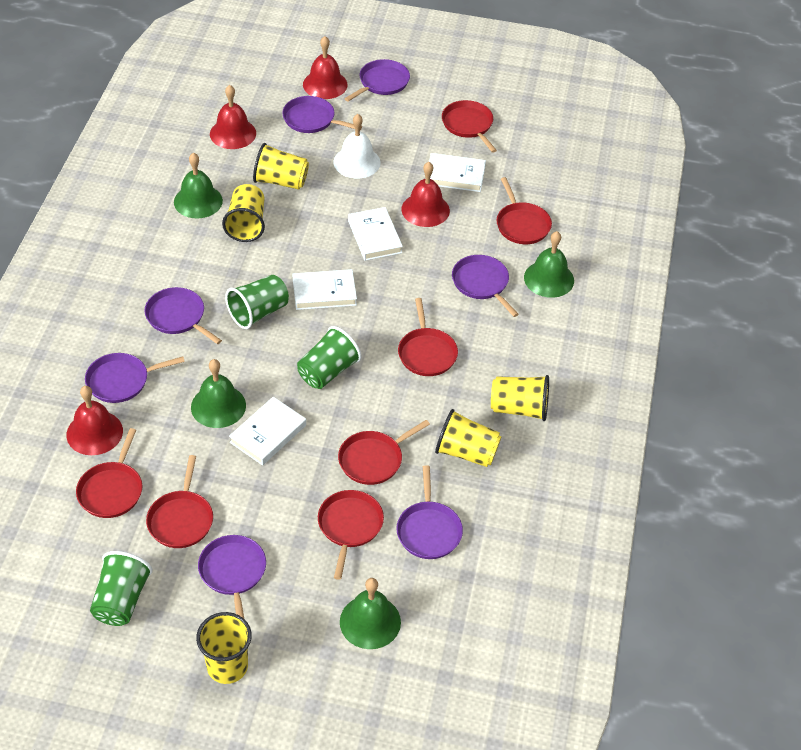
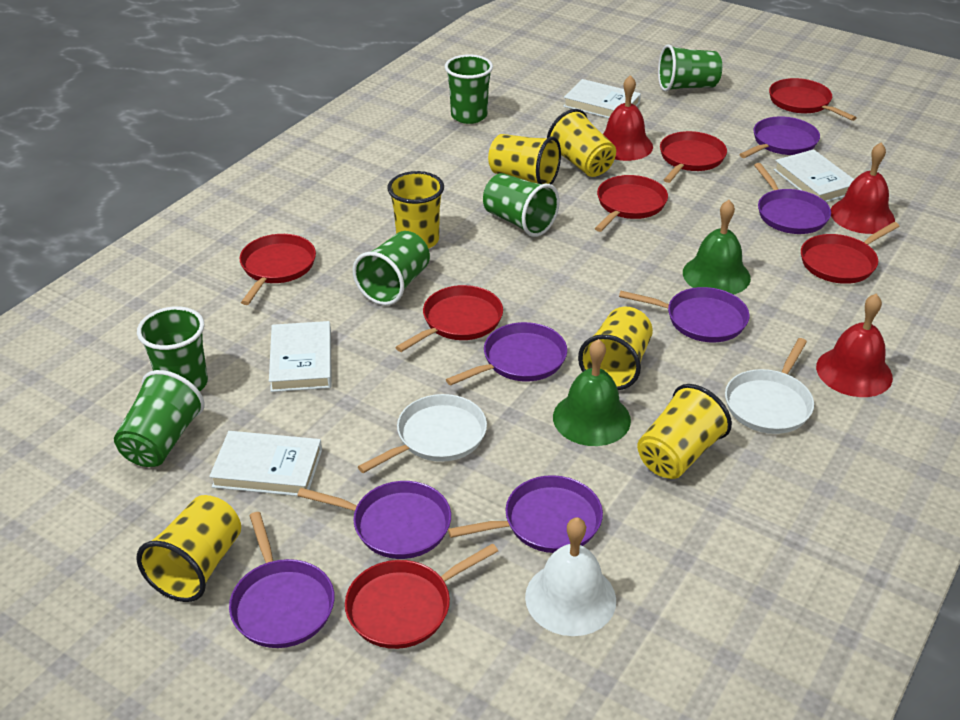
green bell: [174,153,223,218] [191,359,246,428] [340,578,401,649] [524,231,574,298] = 4 -> [553,339,631,446] [683,200,751,295] = 2
green cup: [90,551,153,626] [225,275,289,329] [297,326,361,389] = 3 -> [114,370,205,467] [137,306,208,391] [353,231,430,305] [445,54,493,124] [483,173,560,237] [658,44,722,92] = 6
red bell: [66,386,123,455] [210,85,256,149] [303,36,348,99] [401,162,450,227] = 4 -> [603,75,653,161] [816,294,893,397] [831,142,895,234] = 3
white pan: none = 0 -> [358,394,487,473] [725,338,814,434] = 2
yellow cup: [196,612,252,684] [222,184,265,242] [253,143,309,190] [435,409,502,467] [491,375,549,421] = 5 -> [136,495,241,602] [387,171,444,249] [488,134,561,185] [547,109,616,177] [578,307,653,390] [637,384,732,479] = 6

